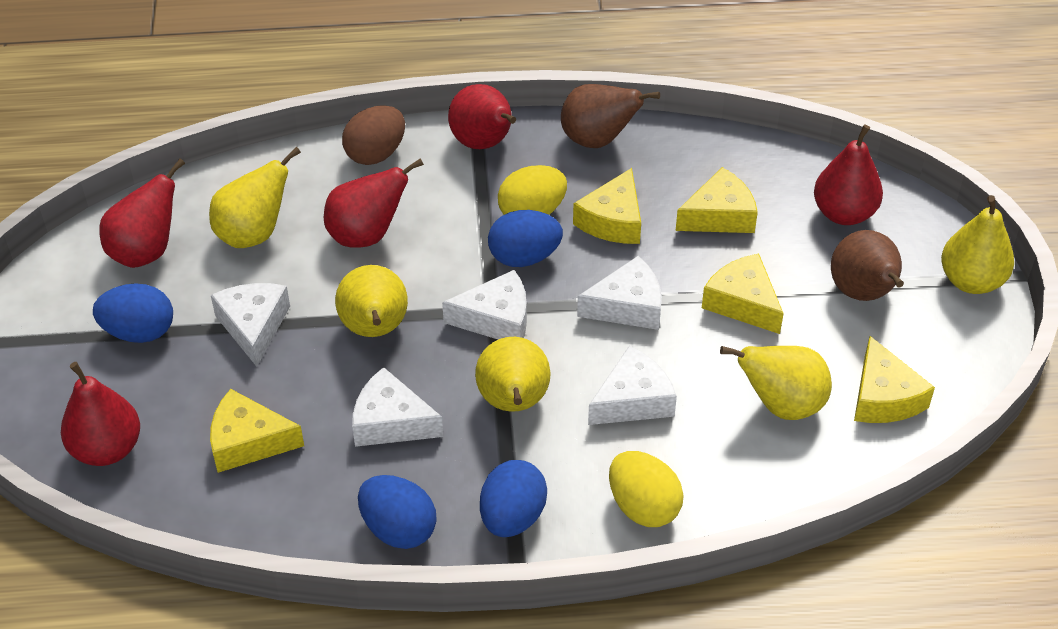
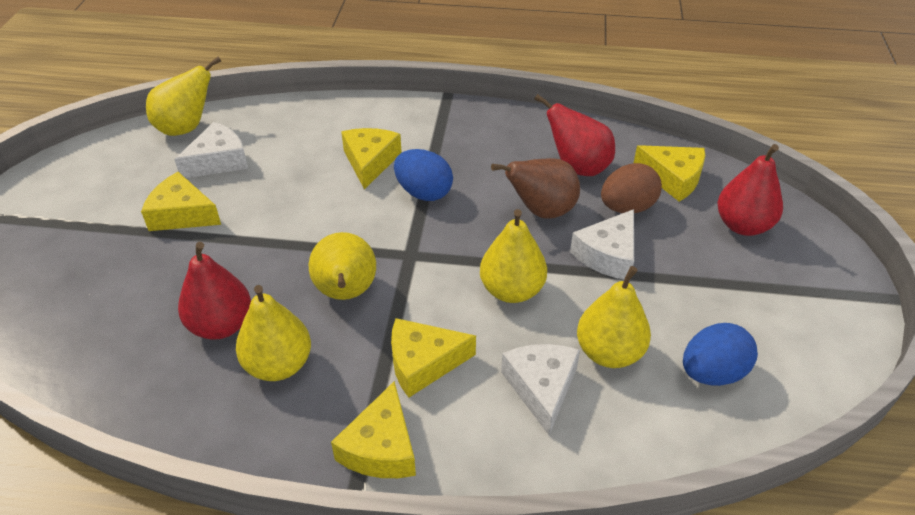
blue egg: [93,283,173,343] [358,475,437,549] [480,460,547,537] [488,210,563,267] = 4 -> [394,149,453,201] [683,323,758,386] = 2
brown pear: [561,84,660,148] [831,230,904,301] = 2 -> [491,158,580,219] = 1
red pear: [61,362,140,466] [99,159,185,268] [324,158,424,248] [448,84,516,149] [814,124,883,225] = 5 -> [178,242,251,339] [534,94,615,176] [717,144,783,236] = 3
white cheese: [211,283,290,367] [352,367,443,447] [442,270,527,339] [577,256,662,330] [588,346,677,425] = 5 -> [174,122,248,178] [501,344,580,435] [570,209,634,279] = 3
yellow egg: [498,165,567,215] [609,451,684,527] = 2 -> none = 0

